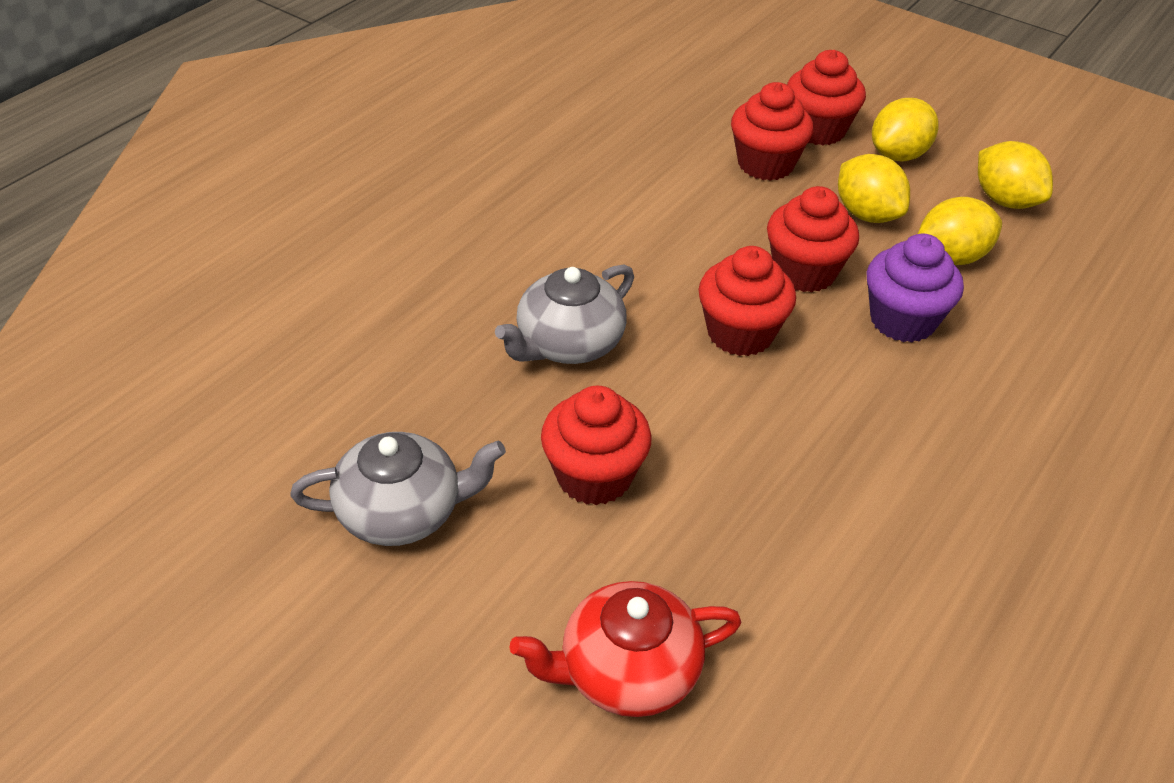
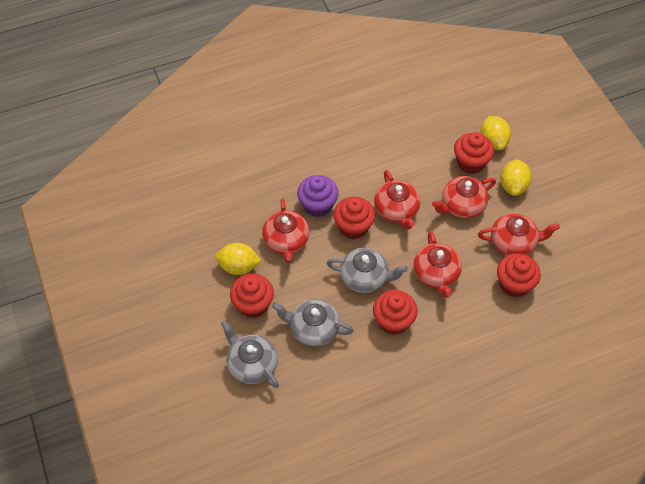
grey teapot: [290,432,506,546] [495,264,634,364] = 2 -> [221,320,279,388] [272,299,354,347] [327,248,408,293] = 3
red teapot: [509,581,741,717] = 1 -> [262,199,309,263] [374,170,420,230] [413,231,462,297] [432,176,496,218] [478,213,560,255] = 5
yellow lemon: [838,154,910,223] [872,98,939,161] [918,197,1002,265] [978,141,1053,209] = 4 -> [215,243,261,275] [480,116,511,150] [500,159,532,196] = 3

